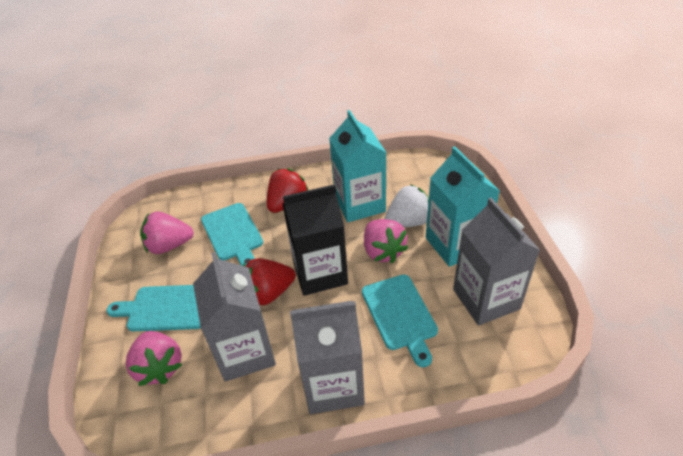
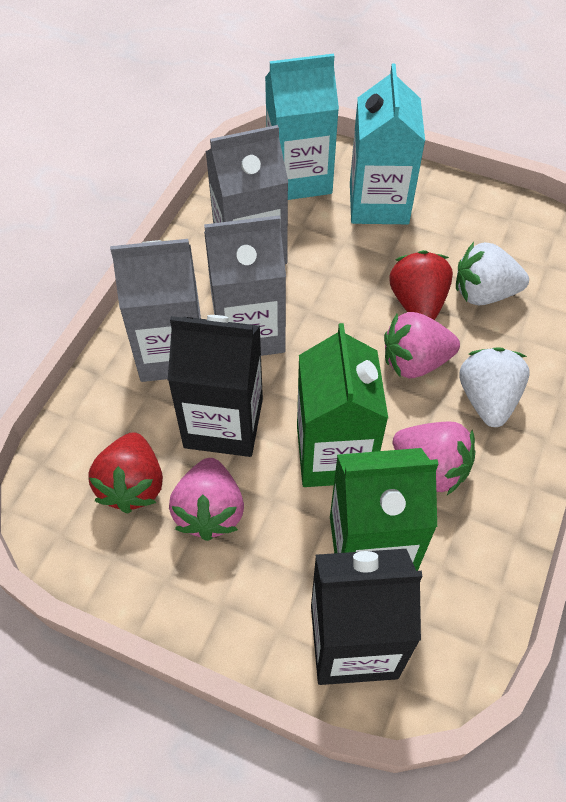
black carton: [283,184,348,296] = 1 -> [168,315,263,457] [311,549,422,685] = 2
green carton: none = 0 -> [297,323,388,487] [330,448,438,571] = 2
turquoise cutting board: [107,285,201,331] [201,203,263,266] [362,275,438,367] = 3 -> none = 0
white strawberry: [385,184,429,227] = 1 -> [456,242,529,305] [460,347,530,427] = 2

